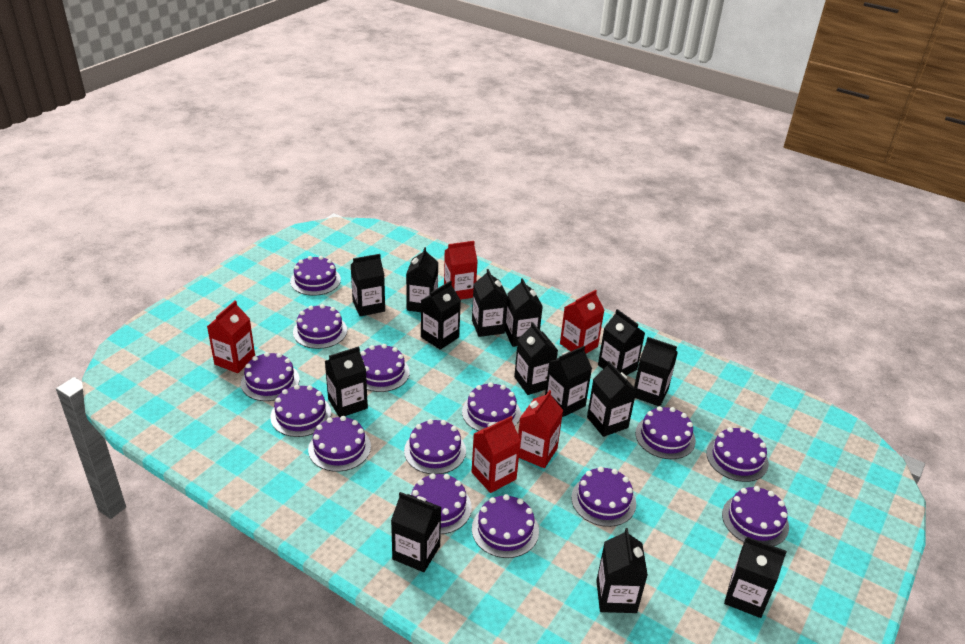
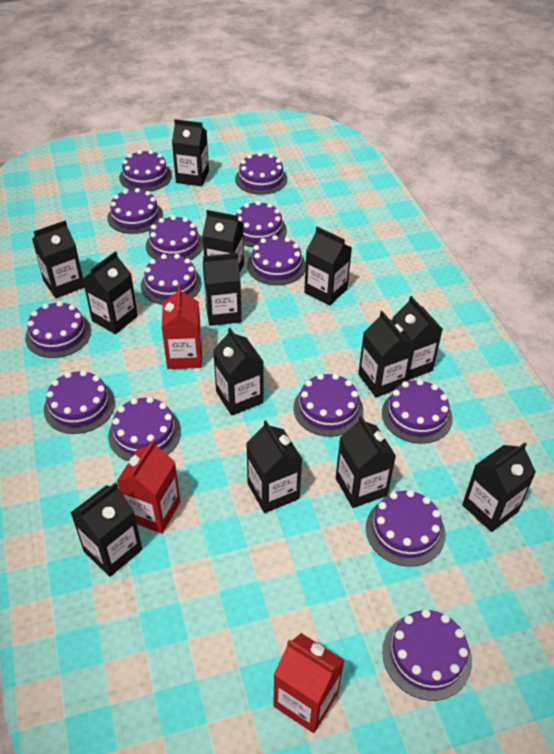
black carton: [325,346,368,417] [351,254,385,316] [391,492,441,572] [406,247,438,312] [421,281,461,350] [472,269,507,337] [505,278,543,347] [514,322,558,395] [545,346,592,417] [587,361,636,437] [596,528,648,613] [598,309,645,376] [634,337,678,406] [724,537,787,618] = 14 -> [32,221,84,298] [71,482,142,577] [83,251,138,334] [172,119,209,186] [202,210,244,272] [203,253,242,326] [213,328,264,416] [246,420,302,513] [304,227,352,306] [336,416,396,508] [358,311,414,398] [392,296,443,381] [462,442,536,532] = 13
red carton: [207,300,255,373] [444,241,478,300] [472,416,521,493] [518,390,563,468] [560,290,604,354] = 5 -> [117,440,180,533] [162,286,202,369] [273,633,344,733] = 3

